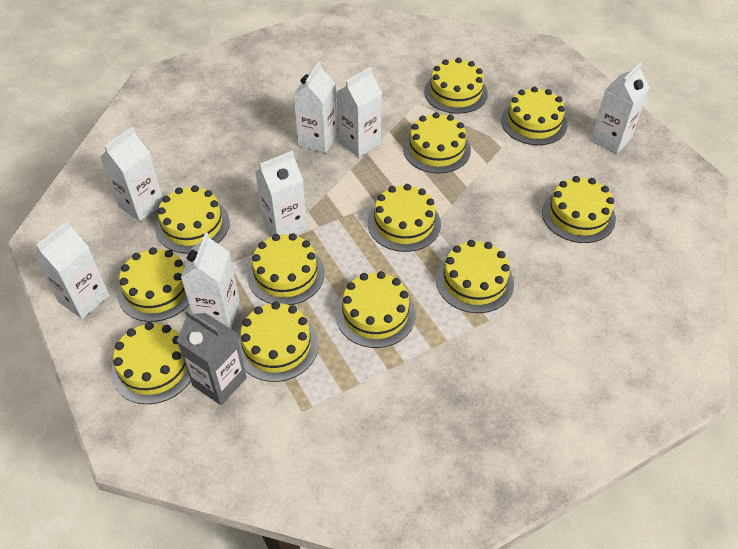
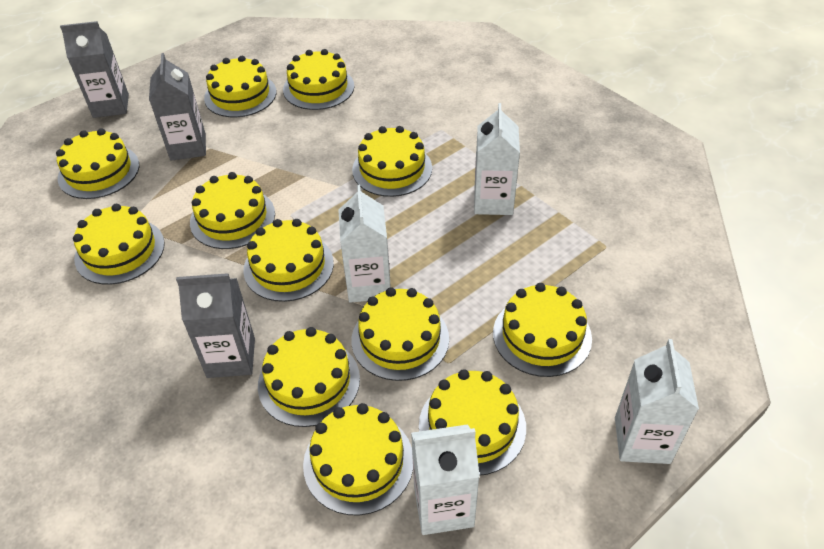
grey carton: [177,310,247,405] = 1 -> [60,21,129,118] [149,53,206,161] [176,273,255,378] = 3
white carton: [33,221,109,319] [100,127,163,221] [181,232,240,329] [255,151,307,235] [293,62,337,153] [337,67,382,157] [590,63,650,154] = 7 -> [338,185,391,303] [411,424,480,535] [474,103,520,215] [615,339,699,464] = 4

